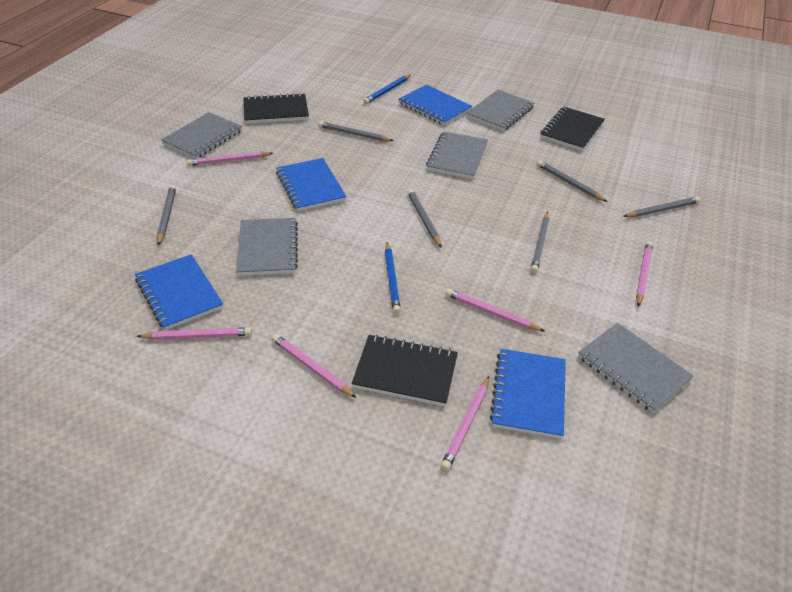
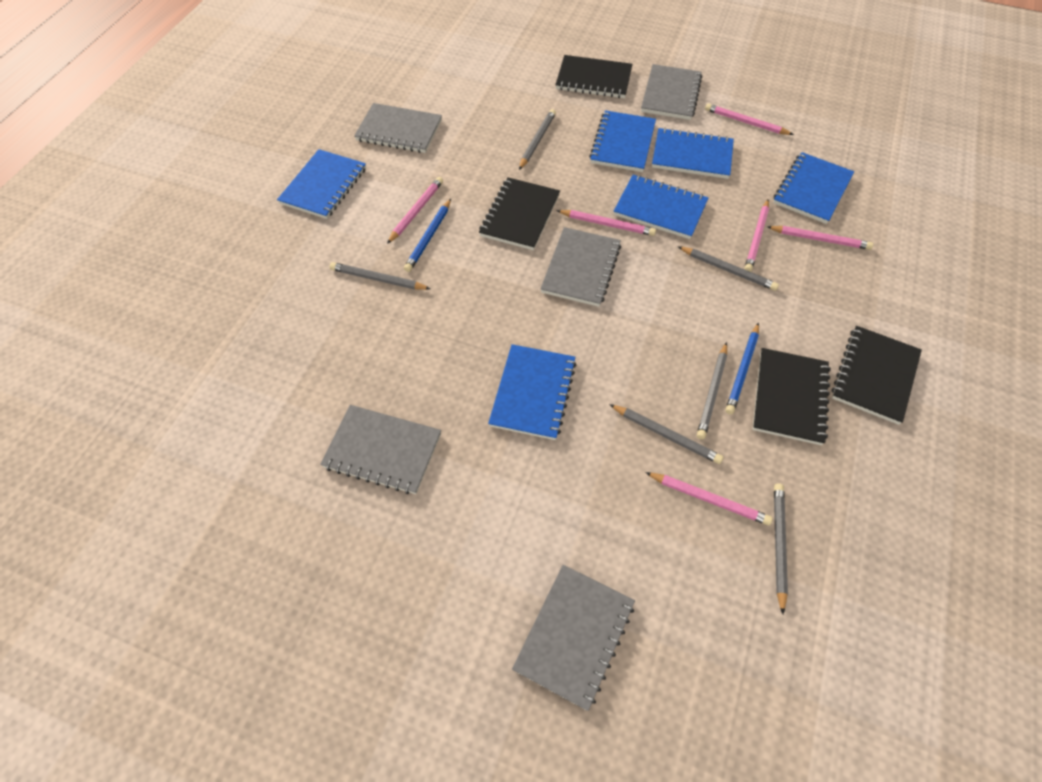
black notebook: [243,93,309,124] [352,334,458,406] [540,107,605,151] = 3 -> [479,177,560,250] [555,55,632,98] [752,348,831,445] [832,326,922,425] = 4
blue notebook: [135,254,223,331] [276,158,347,211] [399,85,472,125] [490,349,566,439] = 4 -> [277,149,366,219] [488,344,576,440] [589,110,656,172] [614,175,708,239] [652,128,734,179] [773,152,854,224] = 6

